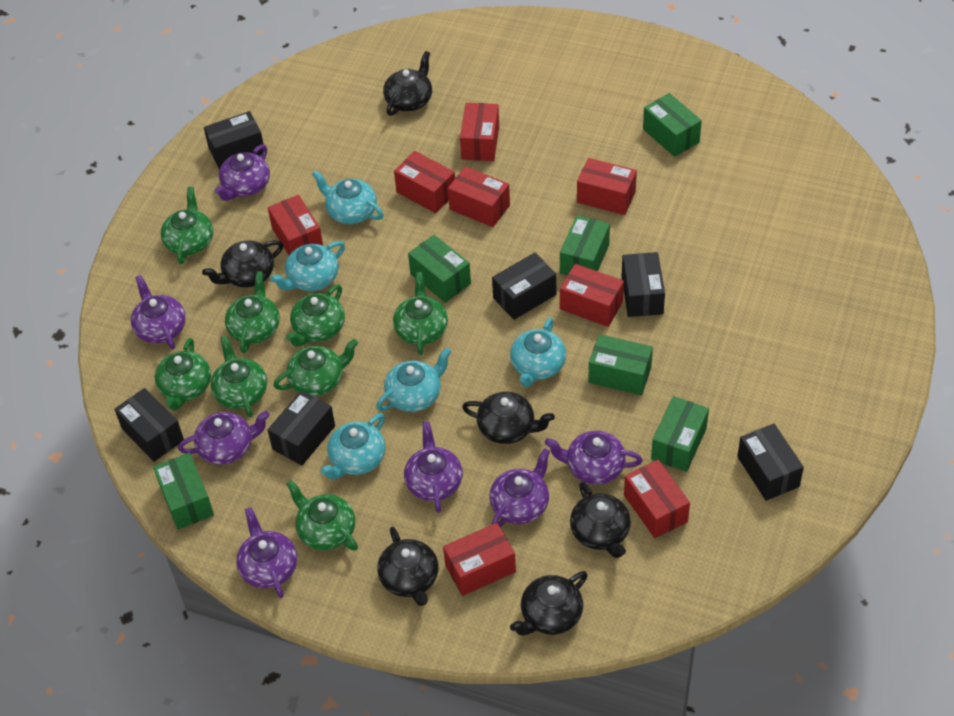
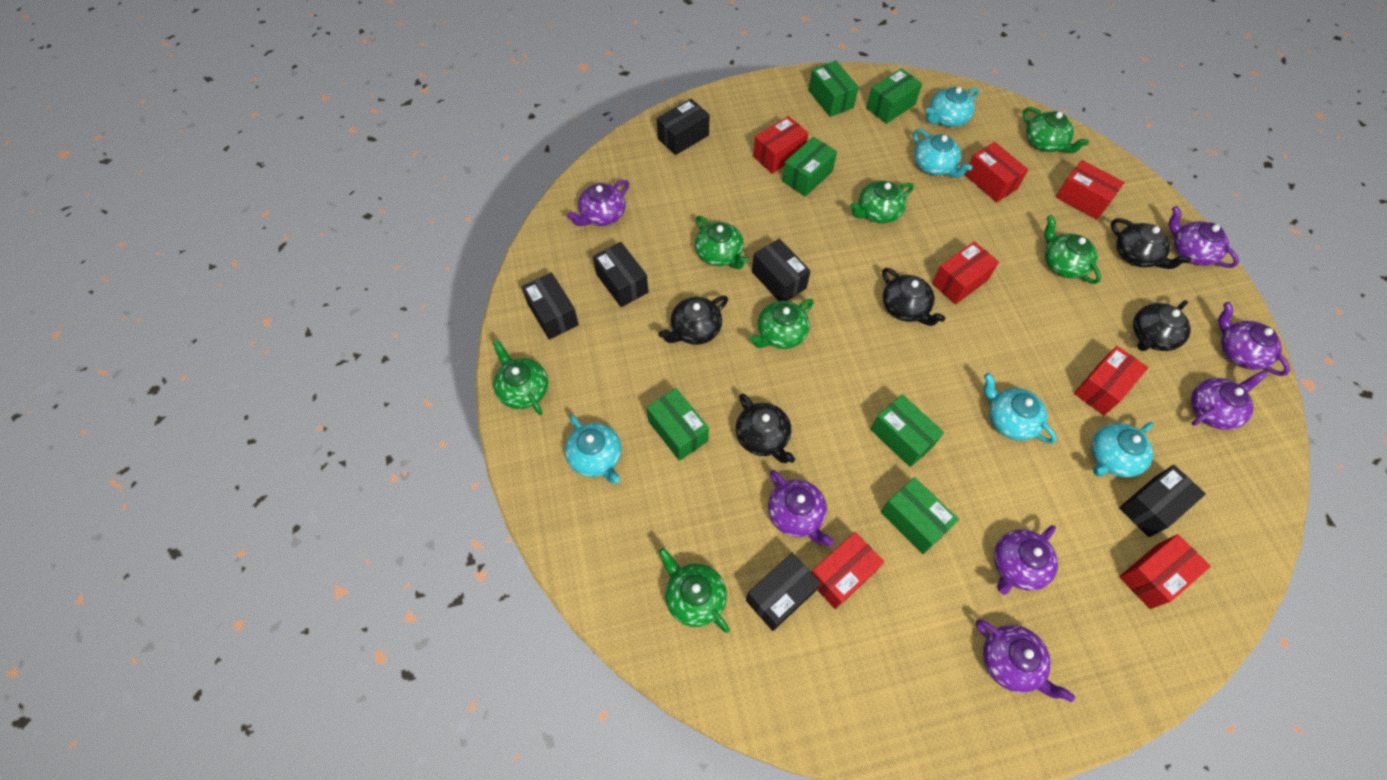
black teapot: [202,240,283,288] [377,527,439,606] [383,51,432,116] [462,392,555,444] [510,571,588,636] [570,481,631,558] = 6 -> [659,296,728,345] [736,393,795,463] [882,268,945,326] [1111,218,1191,269] [1133,300,1191,351] = 5
green teapot: [155,338,211,411] [161,187,213,264] [211,335,267,417] [225,271,280,353] [273,339,358,396] [286,284,345,347] [286,480,358,551] [393,272,448,355] = 8 -> [493,340,548,415] [659,548,730,633] [695,216,748,269] [750,299,814,349] [850,181,914,223] [1023,107,1089,153] [1044,215,1101,284] = 7
red box: [268,195,323,255] [394,151,455,213] [443,523,516,596] [448,166,510,227] [460,103,499,161] [560,264,624,327] [577,158,637,215] [624,460,690,538] = 8 -> [753,116,808,174] [811,532,884,609] [932,241,999,305] [964,142,1028,203] [1056,160,1125,220] [1074,346,1149,415] [1119,534,1211,609] = 7

